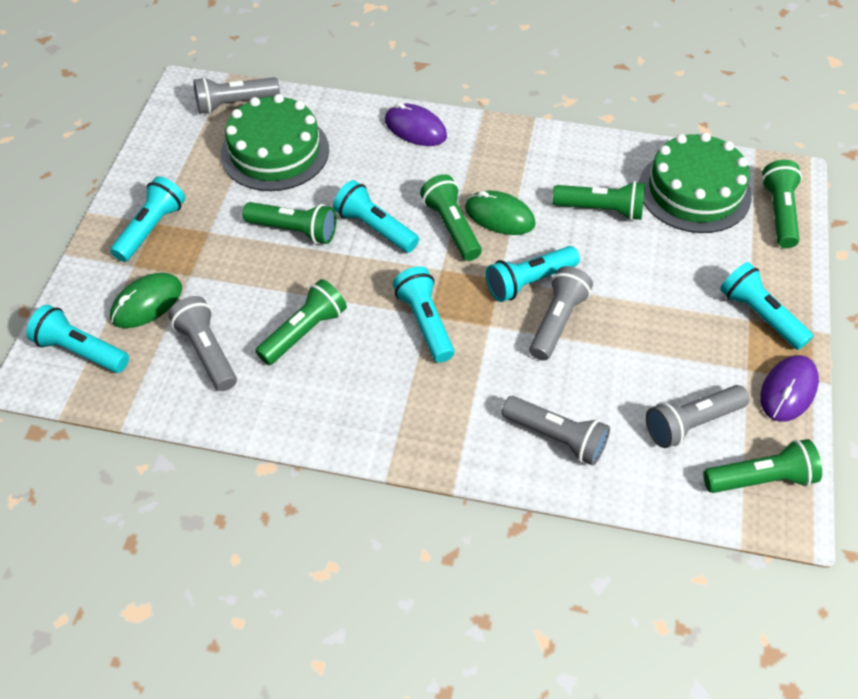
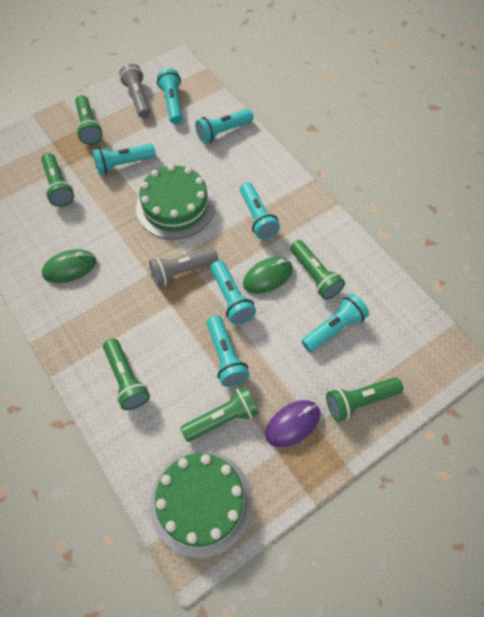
grey flashlight: [168,296,237,391] [193,77,280,114] [502,396,610,466] [529,266,593,361] [646,385,749,448] = 5 -> [119,64,150,118] [149,248,218,287] = 2
purple mouse: [385,103,447,146] [760,355,819,422] = 2 -> [265,400,320,447] = 1
turquoise flashlight: [26,305,129,373] [110,176,185,262] [333,180,419,253] [393,267,454,363] [486,246,580,302] [720,262,813,350] = 6 -> [92,144,156,175] [157,68,183,124] [195,109,253,144] [207,315,250,387] [211,260,256,325] [240,182,280,240] [301,294,369,352] = 7

